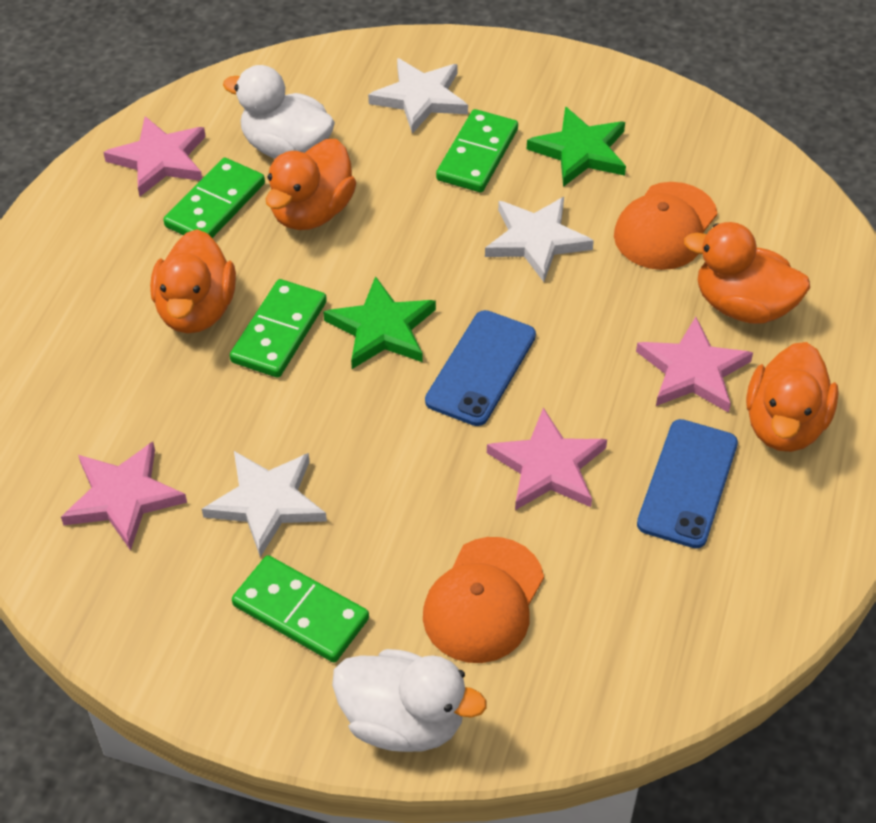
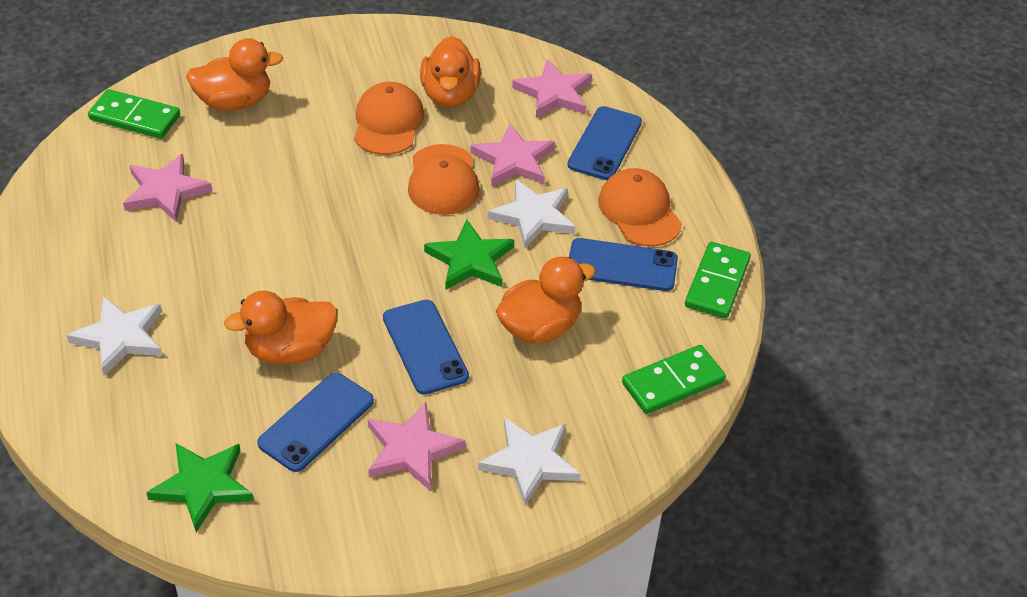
blue phone: [425,310,536,426] [637,419,738,548] = 2 -> [257,373,374,472] [383,300,469,395] [567,106,642,180] [569,238,678,291] = 4
green domino: [163,158,265,238] [230,279,327,378] [232,555,369,662] [436,109,518,192] = 4 -> [88,89,180,139] [622,345,726,414] [685,242,751,319] = 3
orange cap: [423,537,544,663] [614,182,717,270] = 2 -> [354,82,424,155] [408,144,480,215] [598,168,682,247] = 3
white duck: [223,65,335,159] [332,649,487,752] = 2 -> none = 0

